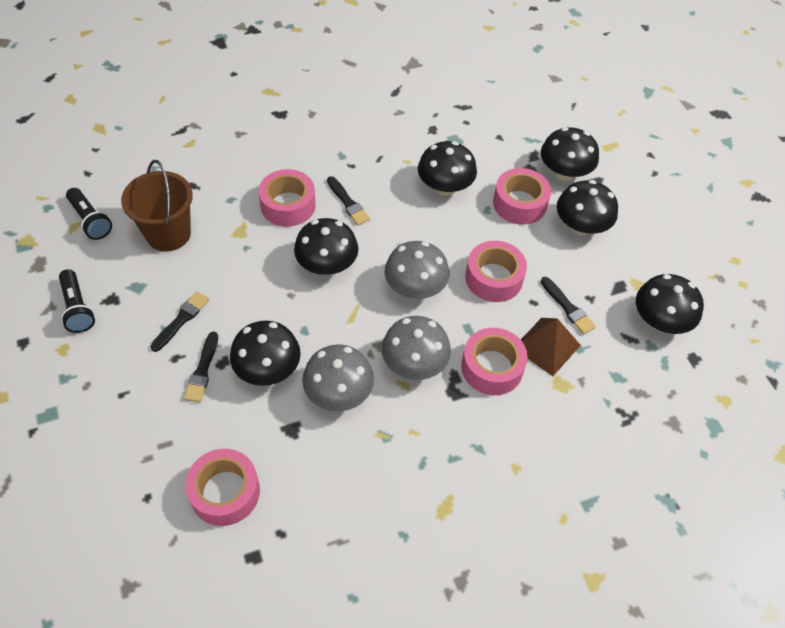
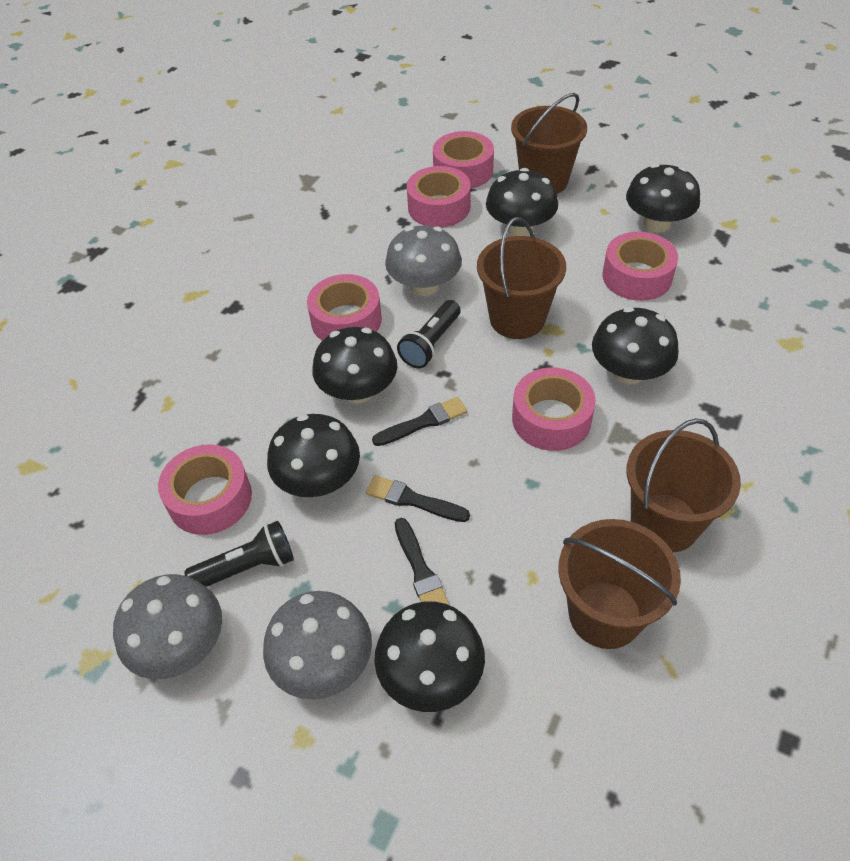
black brush: [151,292,209,352] [184,332,218,402] [327,176,370,225] [541,277,596,334] = 4 -> [366,475,470,522] [372,397,467,446] [395,518,450,605] = 3
brown bucket: [121,160,193,252] = 1 -> [477,217,566,339] [511,93,587,194] [558,519,681,649] [626,418,741,552] = 4
brown pyramid: [521,318,581,376] = 1 -> none = 0
pink tape: [185,449,260,526] [258,169,316,227] [461,328,528,395] [465,241,527,302] [493,168,551,225] = 5 -> [158,444,252,535] [307,274,382,341] [407,166,471,227] [433,131,494,189] [512,368,596,451] [603,232,678,301] = 6

